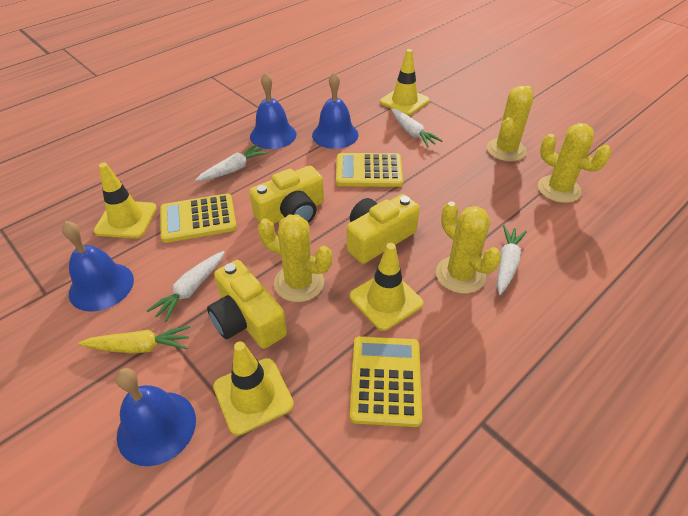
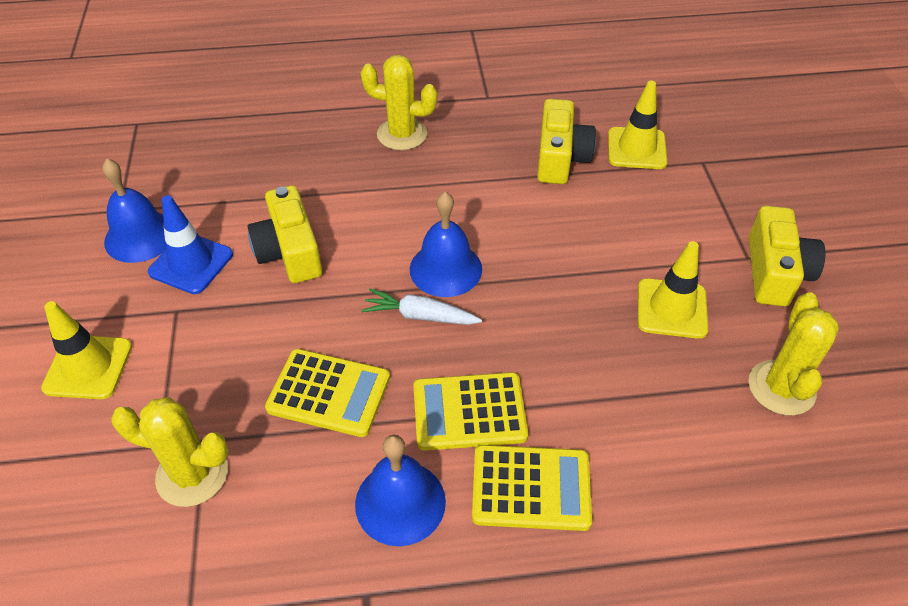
blue bell: [62,221,134,312] [115,368,196,466] [250,72,297,149] [312,72,358,149] = 4 -> [102,159,166,263] [355,434,446,546] [410,192,482,297] = 3
blue traffic cone: none = 0 -> [148,195,233,294] = 1
white carrot: [147,251,225,322] [195,144,268,181] [391,109,443,148] [497,225,527,295] = 4 -> [361,289,482,325] = 1
yellow cactus: [258,215,332,302] [436,202,501,294] [487,86,533,162] [538,123,611,203] = 4 -> [111,397,229,507] [360,55,437,150] [749,292,839,416] = 3
yellow carrot: [78,326,190,354] = 1 -> none = 0
yellow traffic cone: [94,163,157,239] [213,341,294,436] [350,243,423,331] [380,49,430,115] = 4 -> [41,301,132,399] [608,81,667,169] [638,241,708,339] = 3

